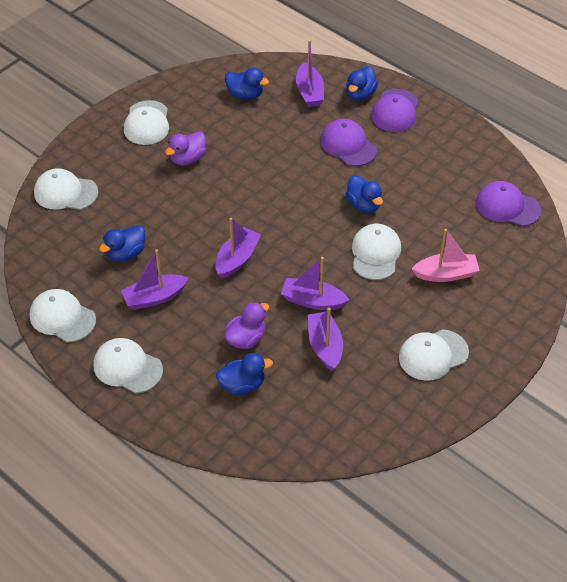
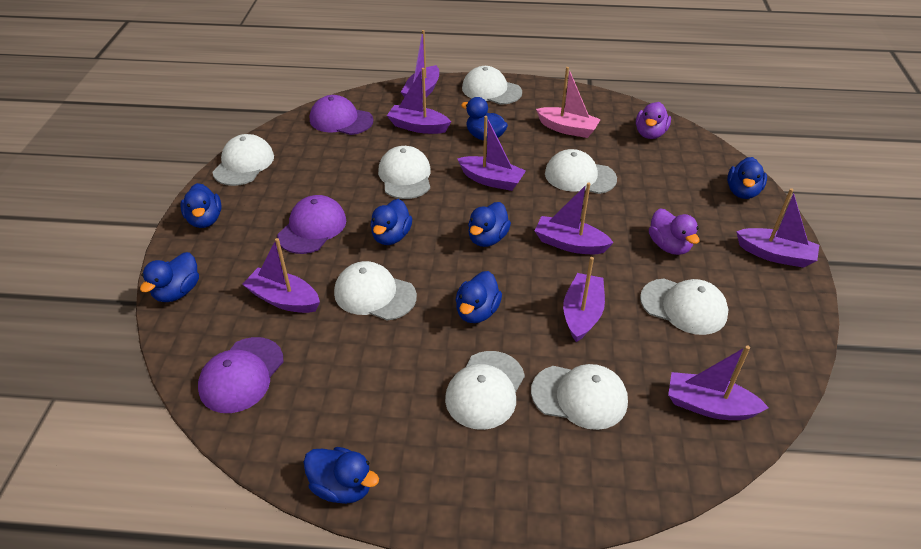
blue duck: [99,225,145,262] [216,353,273,395] [225,68,269,100] [345,175,383,213] [346,66,378,101] = 5 -> [140,252,199,302] [180,183,221,228] [303,447,379,504] [370,199,412,245] [456,271,502,323] [461,97,508,141] [468,202,511,247] [727,157,767,199] = 8
purple boat: [121,249,188,310] [215,218,261,279] [281,257,349,310] [296,40,324,107] [308,308,343,371] = 5 -> [242,238,320,313] [387,68,451,134] [401,30,439,101] [457,116,526,191] [534,182,614,254] [563,257,605,342] [668,346,769,420] [736,188,819,268] = 8
white cap: [30,289,96,342] [34,168,99,210] [93,338,163,393] [124,100,169,145] [352,224,401,280] [399,329,469,381] = 6 -> [213,134,274,186] [334,261,417,320] [378,146,431,199] [445,351,525,430] [462,66,522,105] [531,364,628,430] [545,149,617,194] [640,279,728,335] = 8

